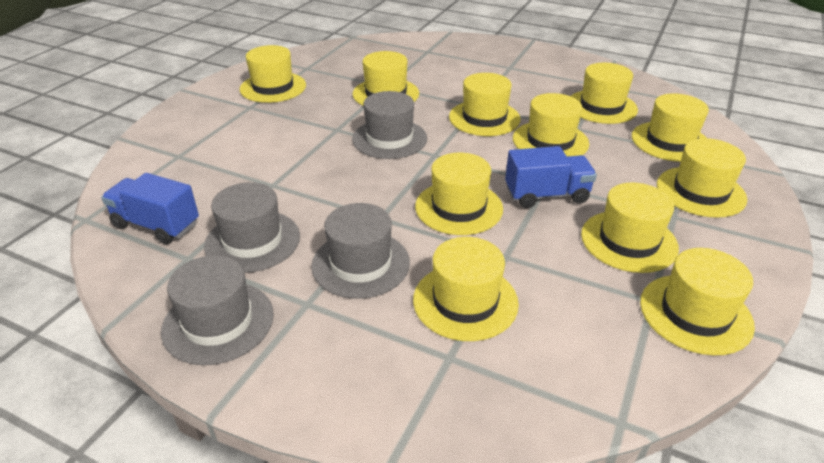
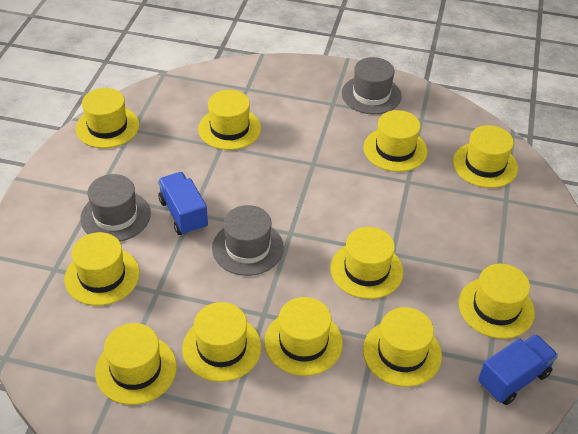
grey hat: [161,255,274,365] [204,182,300,273] [311,203,410,299] [352,91,427,159] = 4 -> [80,174,151,242] [212,205,284,276] [342,57,401,114] = 3

